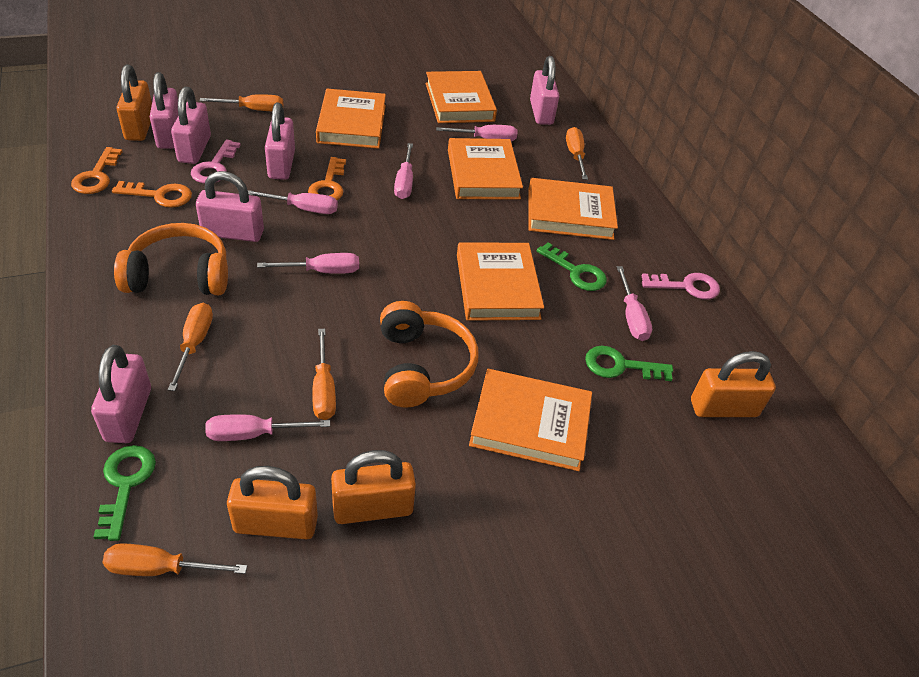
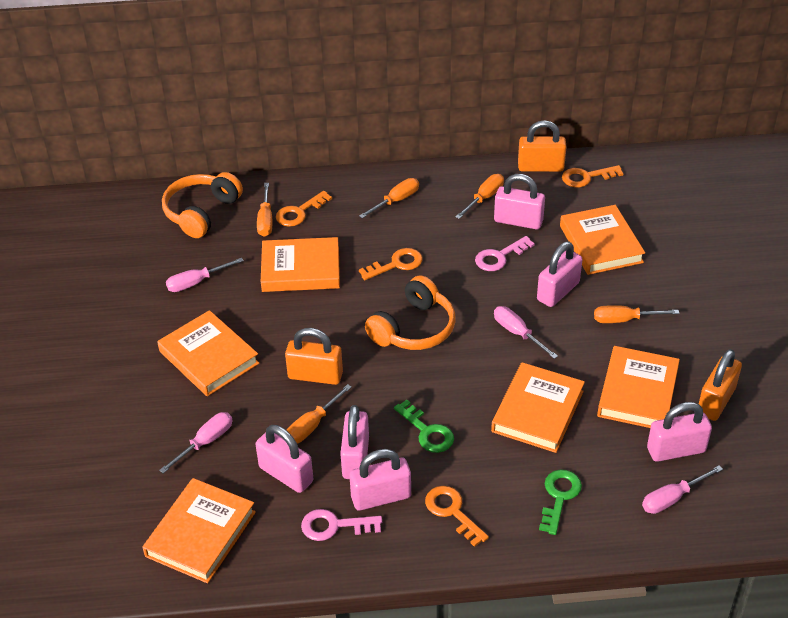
green key: [94,445,156,541] [537,243,607,291] [585,346,673,381] = 3 -> [394,400,454,453] [539,470,582,535] = 2
orange key: [71,147,122,194] [112,181,192,208] [308,157,346,200] = 3 -> [276,191,332,227] [359,248,423,280] [425,486,489,547] [562,165,624,187] = 4
orange padlock: [116,64,152,141] [227,466,318,539] [331,450,416,524] [691,351,776,417] = 4 -> [285,328,343,385] [518,120,566,172] [699,349,742,421] = 3
pink screwdriver: [205,414,330,441] [248,190,338,214] [257,253,359,274] [394,143,413,199] [436,125,517,141] [617,266,652,341] = 6 -> [159,412,232,473] [166,258,244,292] [494,306,558,359] [642,465,723,514] = 4

